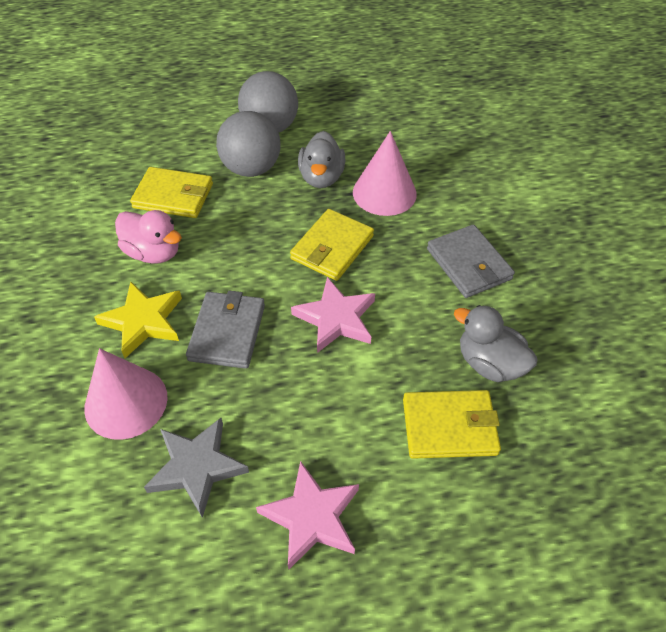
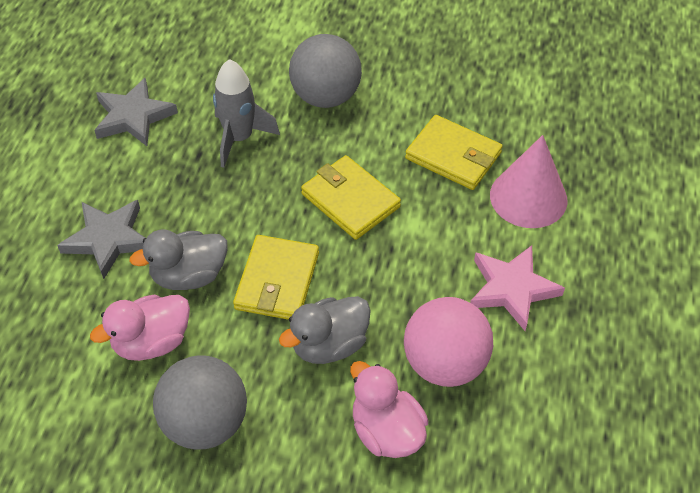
grey rocket: none = 0 -> [213,59,280,168] = 1
grey star: [144,418,249,518] = 1 -> [57,200,145,279] [94,78,178,146] = 2
grey wallet: [186,291,265,369] [427,224,515,298] = 2 -> none = 0
pink ball: none = 0 -> [404,297,493,387] = 1
pink cone: [84,348,168,440] [353,131,417,216] = 2 -> [490,135,568,228] = 1
pink duck: [115,210,182,264] = 1 -> [90,295,190,361] [350,361,429,458] = 2
pink star: [256,461,359,570] [291,277,375,353] = 2 -> [470,245,565,331] = 1
yellow star: [94,281,182,358] = 1 -> none = 0

